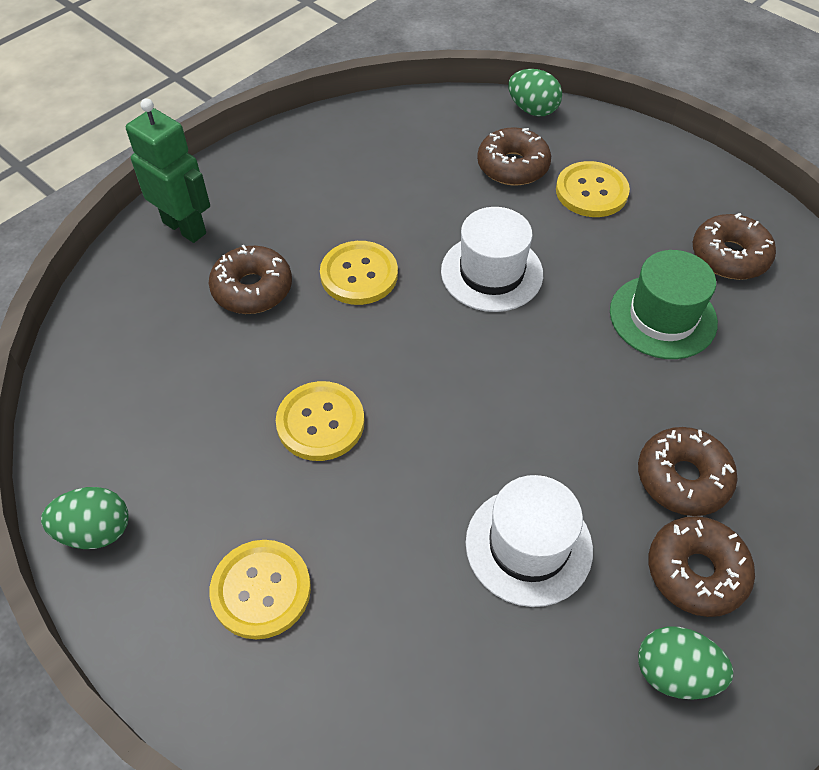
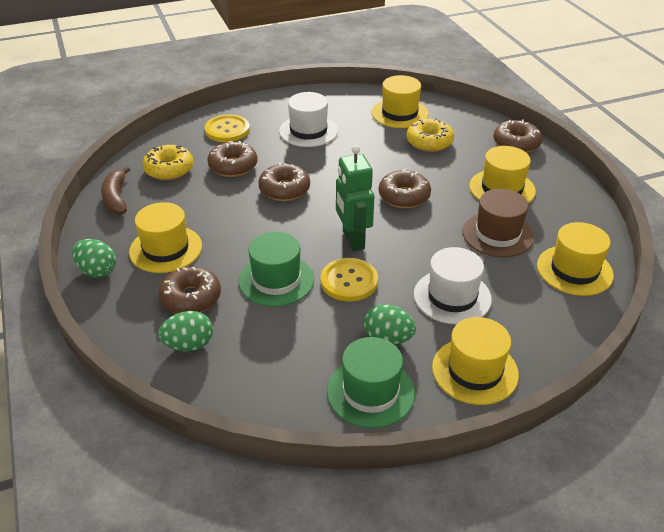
brown banana: none = 0 -> [101,166,130,215] = 1
brown hat: none = 0 -> [462,189,534,257] = 1
green hat: [610,250,718,359] = 1 -> [239,232,314,307] [327,337,415,428] = 2
yellow button: [209,540,311,639] [276,381,365,461] [320,241,398,305] [556,161,630,217] = 4 -> [205,114,250,142] [321,258,378,301] = 2
yellow donut: none = 0 -> [142,145,193,180] [406,118,454,152] = 2
yellow hat: none = 0 -> [129,202,202,273] [372,75,429,128] [432,317,519,405] [469,146,536,203] [537,222,614,296] = 5

